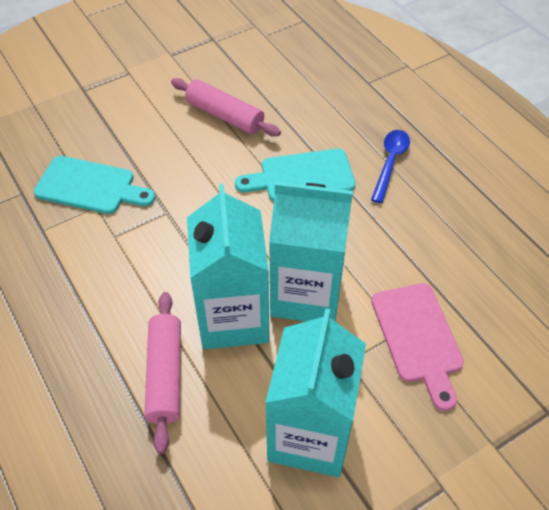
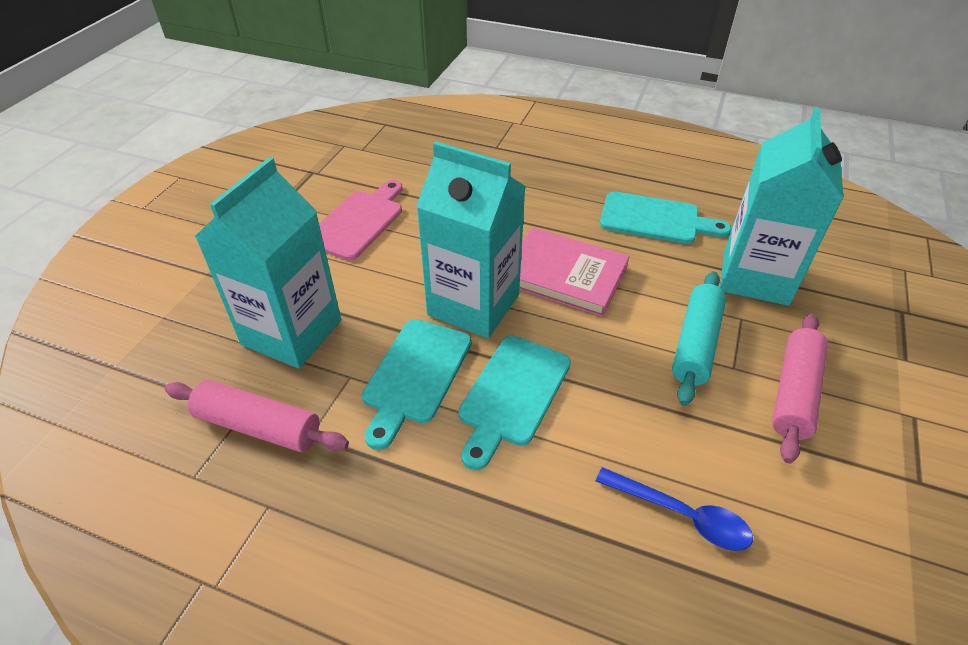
pink book: none = 0 -> [519,227,629,317] = 1
turquoise cutting board: [34,156,155,214] [235,149,356,201] = 2 -> [362,319,472,450] [458,336,571,470] [600,191,731,244] = 3
turquoise rolling pin: none = 0 -> [672,271,726,406] = 1

